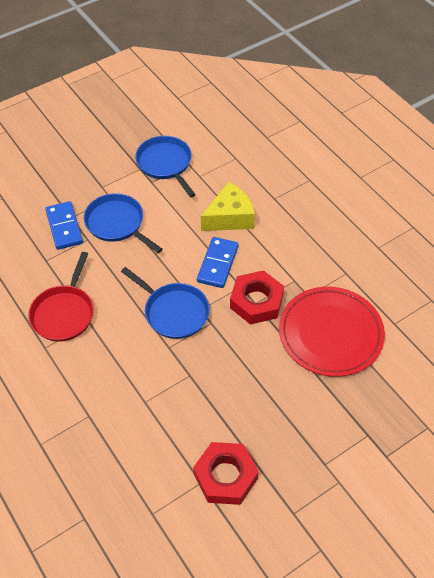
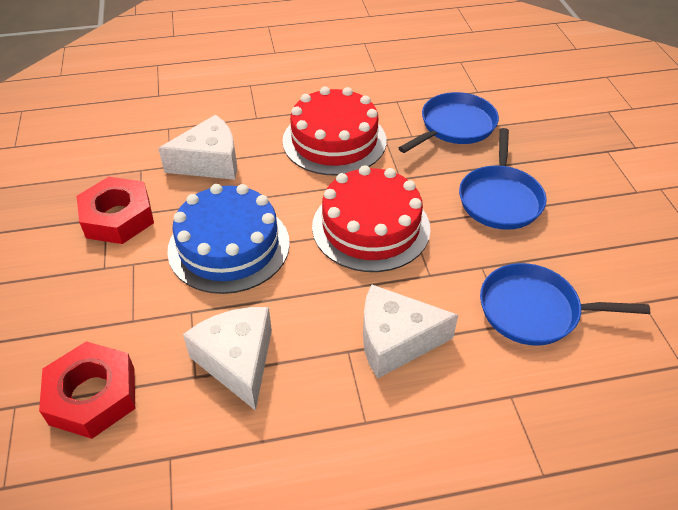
blue cake: none = 0 -> [167,184,290,294] = 1
blue domino: [45,201,83,250] [197,237,238,288] = 2 -> none = 0
red cake: none = 0 -> [282,87,387,175] [312,165,430,272] = 2
red pan: [28,252,94,342] = 1 -> none = 0
red plate: [279,287,385,377] = 1 -> none = 0
white cheese: none = 0 -> [158,115,237,180] [183,307,272,411] [363,284,458,379] = 3
yellow cheese: [201,182,255,231] = 1 -> none = 0

